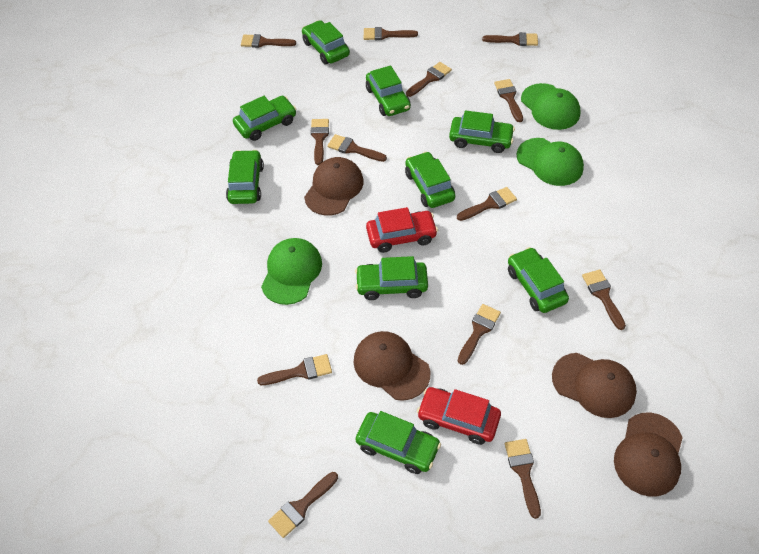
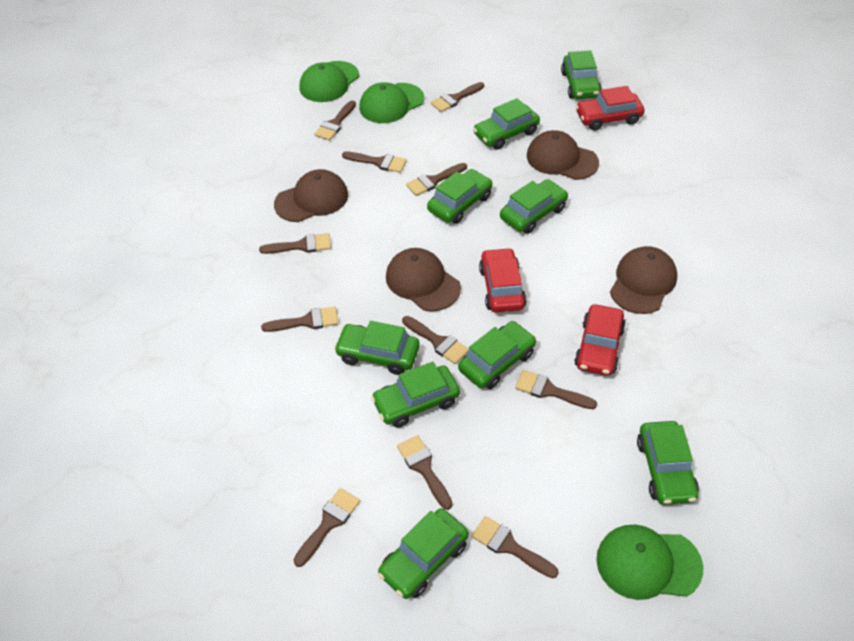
brown brush: [241,34,296,48] [257,354,332,385] [268,472,338,538] [311,119,329,165] [327,134,387,162] [364,27,418,40] [406,62,452,97] [457,187,517,221] [458,304,501,365] [482,32,538,46] [494,79,523,122] [505,439,541,519] [582,270,626,330] = 13 -> [259,233,331,254] [261,307,338,332] [294,488,360,567] [314,100,356,141] [342,151,407,173] [397,435,453,510] [402,316,469,364] [406,163,467,196] [430,82,484,112] [472,516,559,578] [515,370,597,409] = 11
red car: [366,207,438,253] [417,387,501,445] = 2 -> [479,248,527,313] [574,304,626,376] [575,86,645,131] = 3

